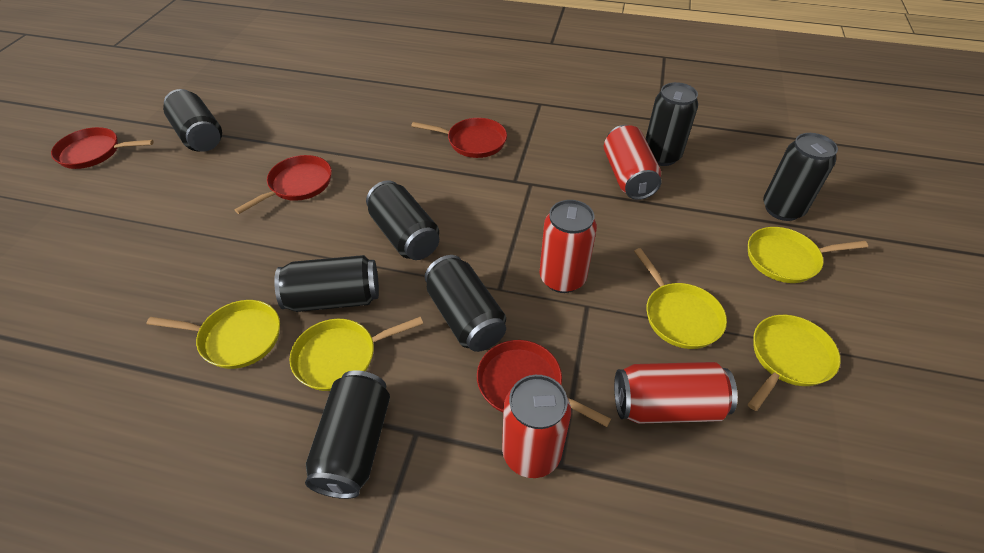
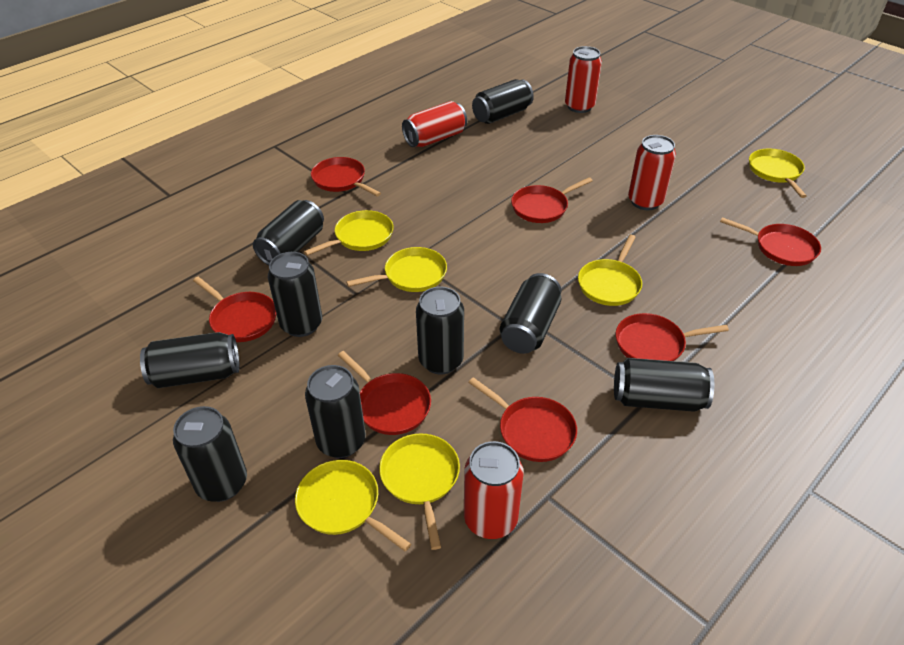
black can: [163,89,222,152] [274,255,379,312] [305,370,390,499] [366,181,439,260] [425,255,506,352] [646,82,698,166] [763,133,838,221] = 7 -> [140,332,239,388] [173,406,247,502] [253,200,324,265] [268,252,322,337] [305,365,366,458] [416,287,464,374] [472,79,534,124] [500,273,562,354] [614,358,714,412] = 9
red pan: [51,127,154,169] [234,155,332,214] [411,118,507,158] [477,340,611,427] = 4 -> [193,277,276,342] [311,157,381,196] [338,351,431,435] [468,377,577,462] [511,177,592,223] [616,313,729,361] [720,217,821,266] = 7
yellow pan: [147,300,280,369] [289,317,423,391] [634,248,727,349] [748,227,868,283] [748,315,841,411] = 5 -> [295,460,411,552] [304,210,394,256] [346,247,447,292] [379,434,460,550] [578,235,642,306] [749,149,807,198] = 6

